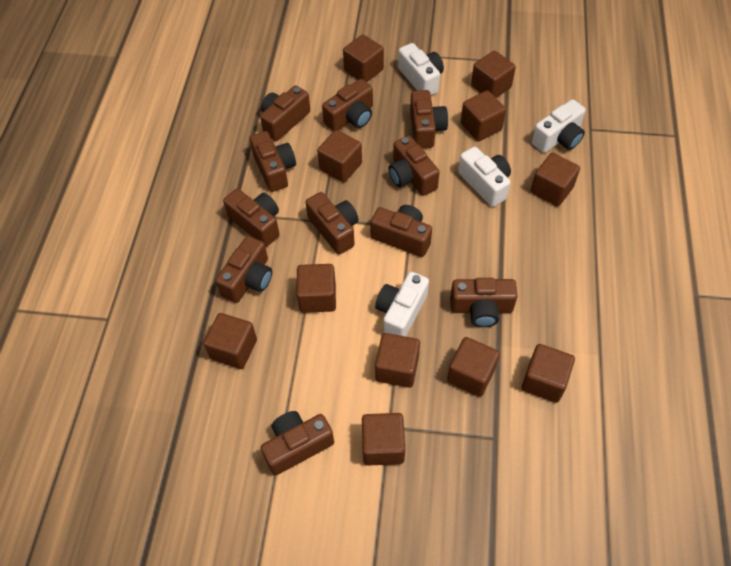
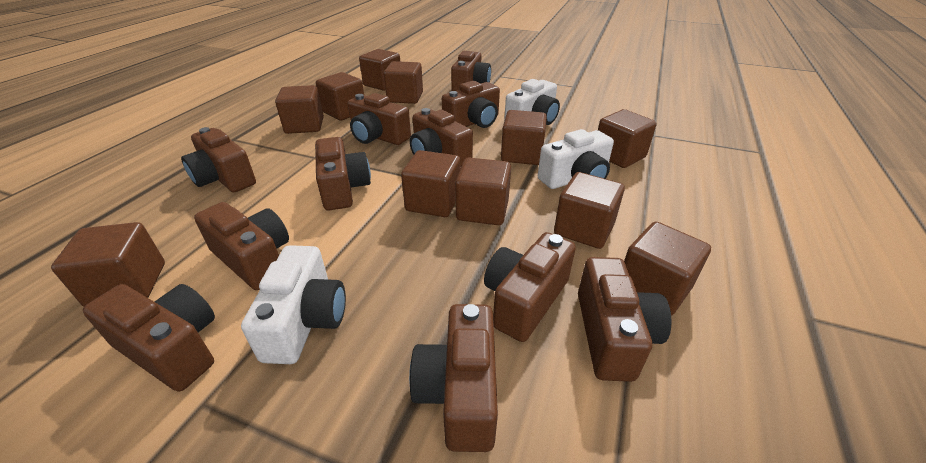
white camera: [375,272,429,337] [398,43,444,95] [458,147,511,207] [531,99,586,153] = 4 -> [241,245,346,364] [504,79,560,125] [538,129,614,189] = 3

